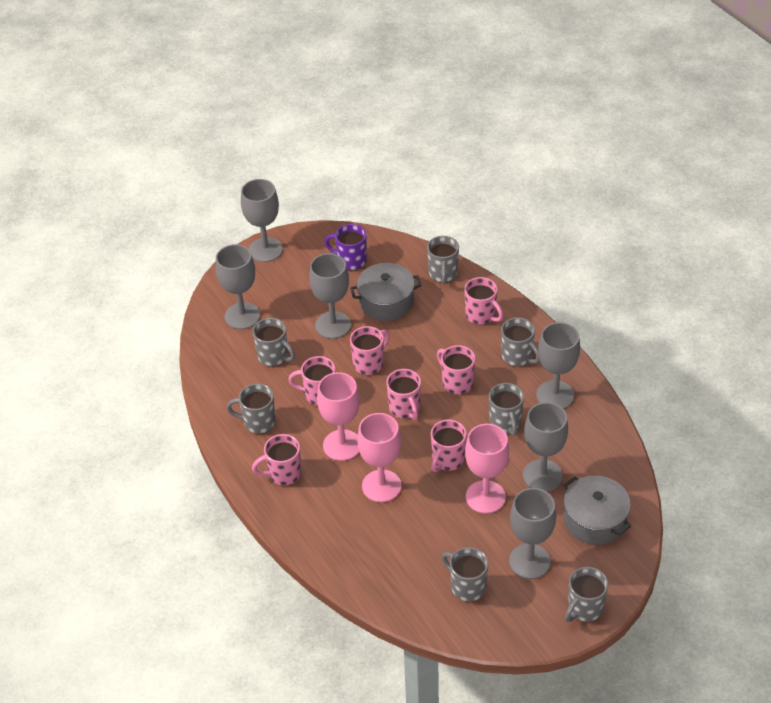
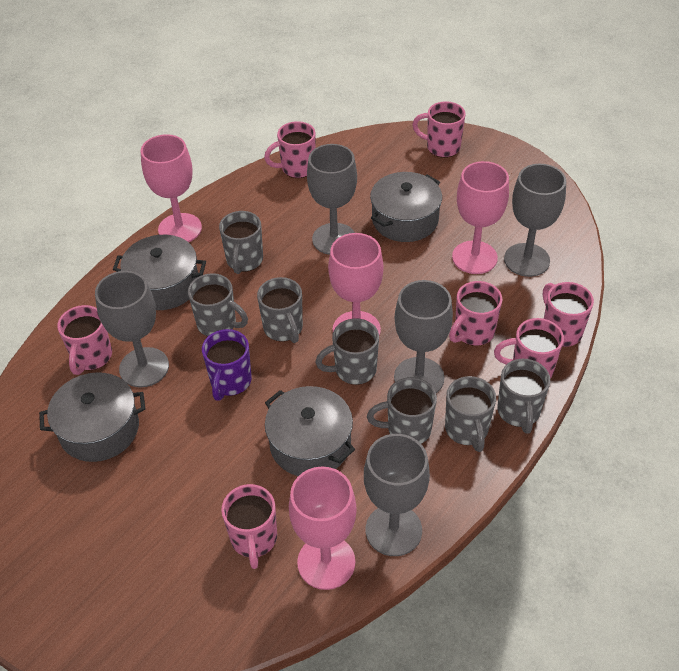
grey goblet: [216,244,260,329] [241,179,283,262] [309,253,351,339] [509,488,556,579] [523,402,568,492] [536,322,580,409] = 6 -> [95,271,169,388] [307,144,357,255] [364,434,430,556] [394,280,453,393] [504,164,566,277] = 5
grey pot: [350,263,421,321] [564,476,631,545] = 2 -> [39,372,145,462] [113,235,206,310] [265,386,355,476] [370,172,442,242] = 4
pink goblet: [317,372,360,461] [357,413,402,502] [465,424,509,514] = 3 -> [140,134,202,242] [289,467,357,590] [328,233,384,336] [452,161,509,274] = 4

